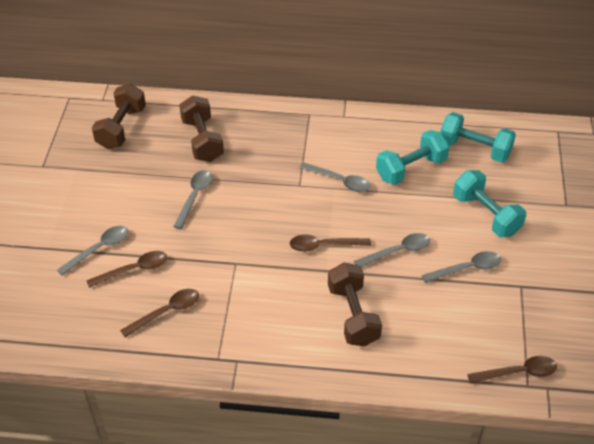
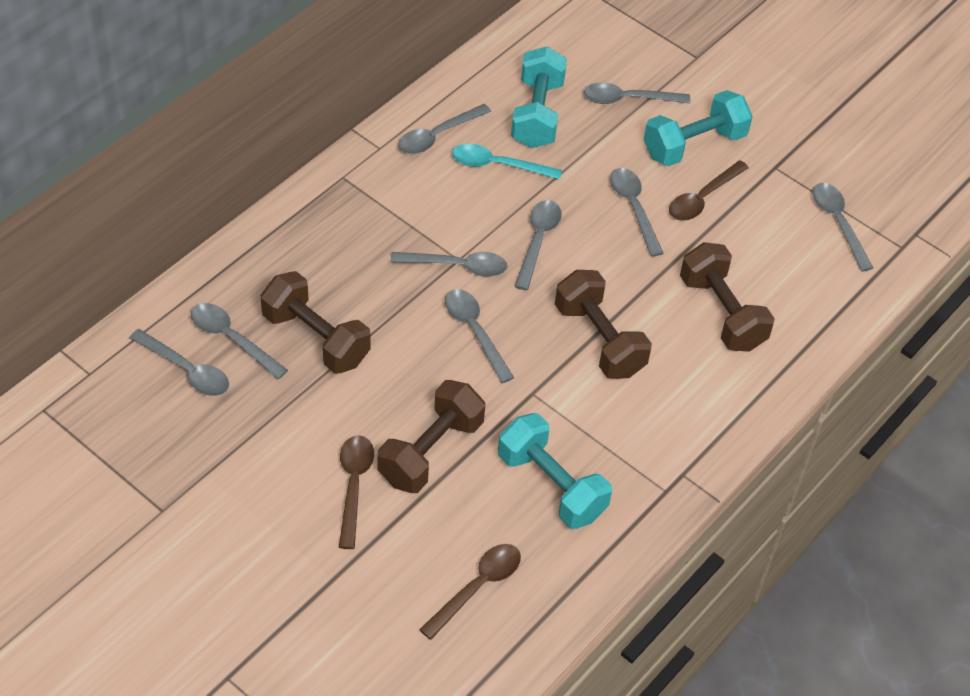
brown dumbbell: [92,83,146,149] [179,95,224,162] [328,263,382,346] = 3 -> [261,271,371,374] [377,380,485,493] [555,270,652,379] [680,242,775,352] = 4
brown spoon: [86,251,167,288] [120,289,199,337] [290,235,371,252] [467,356,557,384] = 4 -> [339,435,374,549] [419,544,521,640] [669,161,749,221] = 3
grey spoon: [57,226,128,276] [173,170,212,229] [299,162,370,192] [354,233,430,267] [422,251,501,283] = 5 -> [129,329,229,396] [191,303,288,379] [390,252,508,277] [398,104,491,154] [445,289,514,383] [514,200,562,290] [583,82,690,104] [610,168,663,257] [812,183,873,272] = 9
turquoise spoon: none = 0 -> [452,144,562,180] = 1

